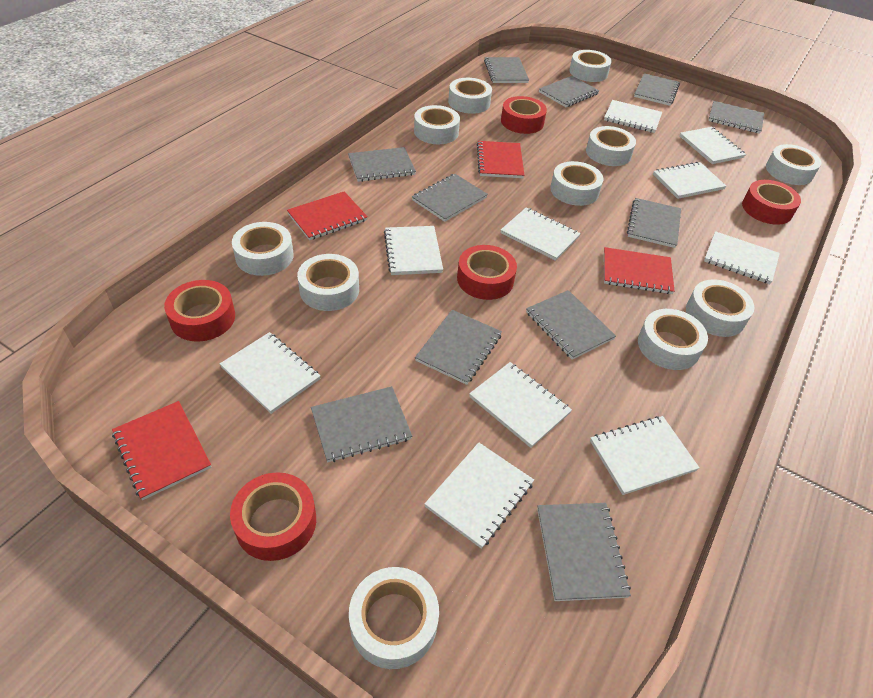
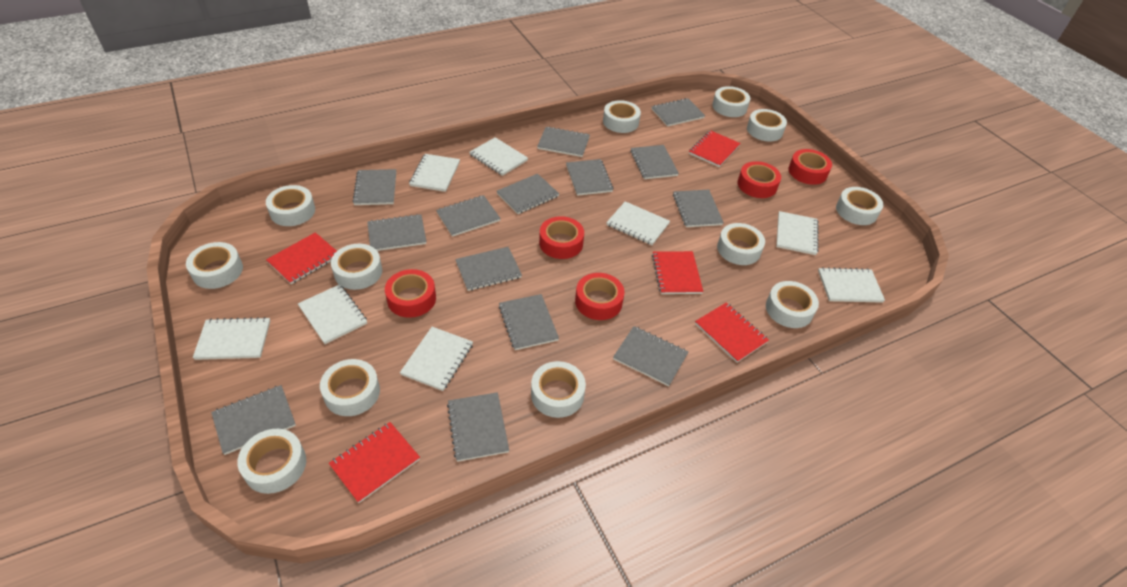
grey notebook: [311,386,412,462] [348,147,416,182] [412,174,488,222] [415,310,502,385] [484,57,529,83] [526,290,616,360] [537,503,631,601] [539,76,599,107] [627,198,681,248] [634,73,680,106] [708,101,764,134] = 11 -> [211,385,296,455] [352,169,396,205] [367,214,427,251] [436,195,501,237] [447,392,509,462] [455,247,522,291] [497,174,559,214] [499,294,559,350] [537,126,590,157] [566,159,613,196] [613,326,688,386] [630,145,679,179] [652,98,705,127] [673,190,724,227] = 14
red notebook: [112,401,211,500] [287,191,368,240] [477,141,524,178] [604,247,675,294] = 4 -> [266,232,337,284] [329,422,420,503] [652,251,703,294] [689,130,741,167] [695,302,769,363] = 5
white notebook: [220,332,320,414] [384,226,443,275] [425,442,534,549] [469,362,572,448] [501,207,581,261] [590,416,700,495] [604,100,662,133] [653,162,726,199] [679,127,746,164] [704,231,780,284] = 10 -> [193,317,270,360] [298,284,367,344] [400,327,473,391] [409,154,460,192] [469,137,528,176] [606,201,670,245] [776,211,819,255] [818,267,885,303] = 8
white tape: [232,222,294,276] [297,254,359,311] [349,567,439,669] [414,105,460,144] [448,78,492,114] [550,161,603,206] [569,50,612,82] [586,126,636,166] [638,309,708,370] [686,279,754,337] [766,144,821,185] = 11 -> [186,242,243,289] [237,429,306,494] [266,185,315,226] [320,359,380,416] [331,244,382,290] [531,361,586,418] [603,100,641,133] [712,86,750,117] [717,223,765,265] [747,109,787,141] [766,281,819,328] [836,187,884,225] = 12

